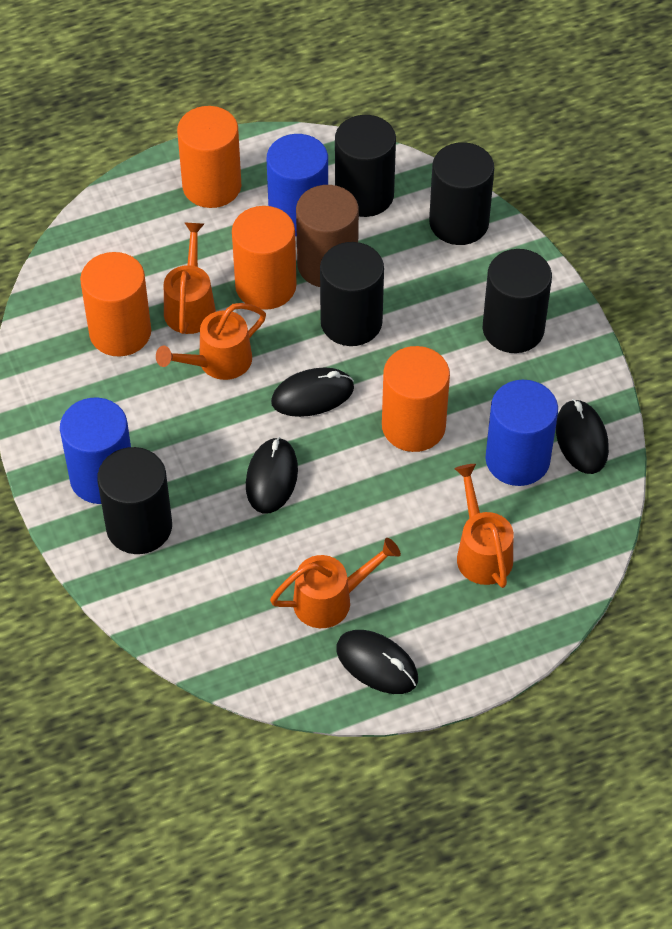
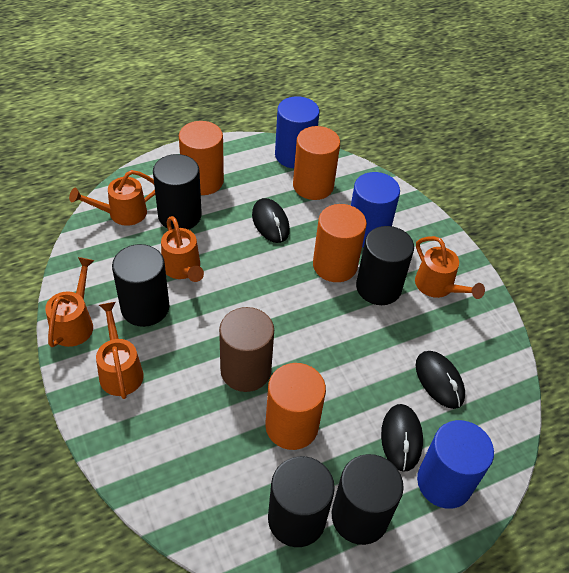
black mouse: [246,437,298,514] [271,367,354,417] [336,630,418,694] [556,399,609,474] = 4 -> [252,198,290,243] [381,404,423,472] [416,351,465,409] = 3
orange watering can: [156,303,266,380] [164,222,216,334] [270,538,401,628] [454,464,513,588] = 4 -> [45,257,94,347] [69,170,155,226] [96,302,144,399] [161,216,204,282] [415,236,485,299] = 5

